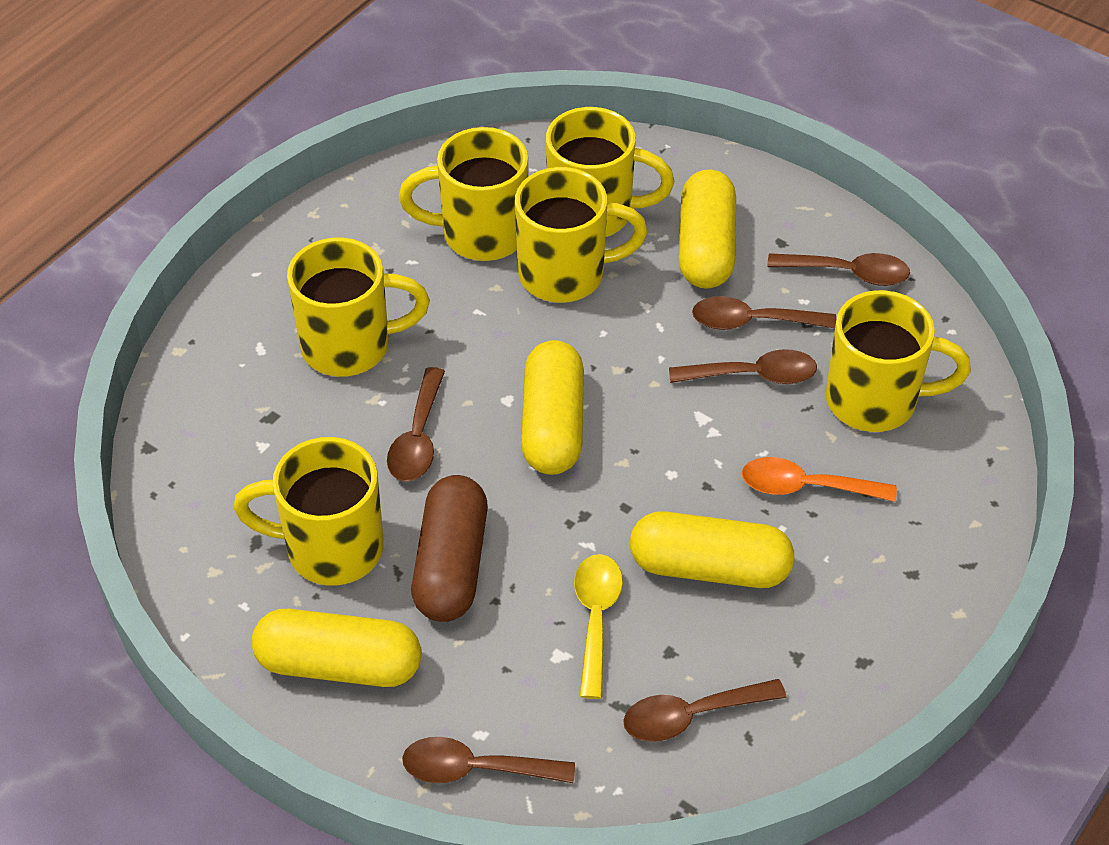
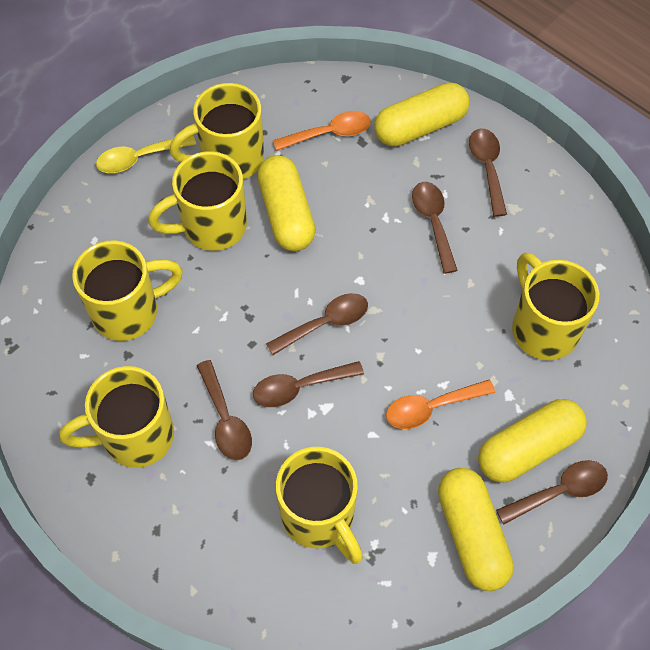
brown capsule: [411,475,488,622] = 1 -> none = 0
orange spoon: [742,457,897,502] = 1 -> [273,111,371,151] [386,380,495,429] = 2

